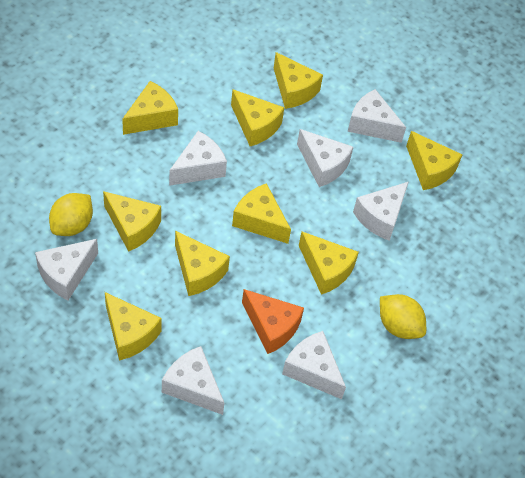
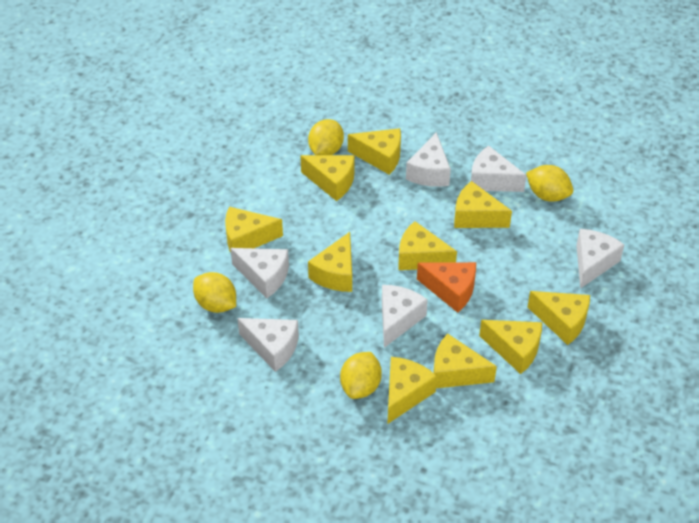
white cheese: [35,239,98,300] [162,346,225,415] [169,131,227,186] [282,331,346,399] [297,129,353,187] [348,89,406,143] [353,182,409,241] = 7 -> [230,248,289,298] [237,318,299,372] [382,285,428,348] [406,132,451,187] [471,146,527,192] [576,229,625,289] = 6
yellow cheese: [103,191,161,252] [105,292,162,361] [122,81,178,135] [175,231,230,296] [231,89,284,146] [232,183,291,244] [274,52,323,109] [299,232,359,295] [406,131,462,190] = 9 -> [225,207,283,253] [300,155,355,201] [308,232,352,292] [348,128,401,175] [388,357,437,423] [399,221,457,270] [433,334,497,388] [454,181,512,228] [479,320,542,374] [528,291,590,345] = 10
yellow lemon: [49,193,93,236] [380,294,426,339] = 2 -> [193,272,236,313] [308,119,344,155] [340,352,382,399] [526,165,573,202] = 4

